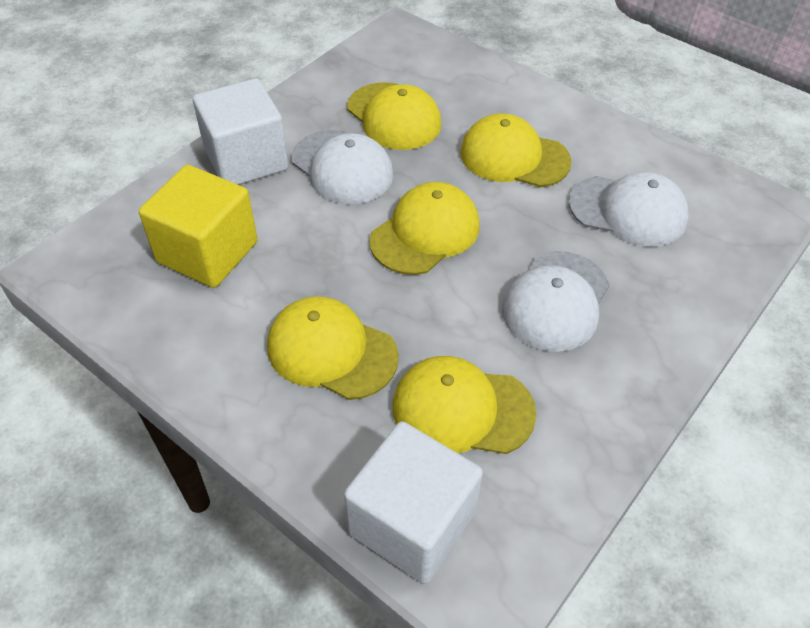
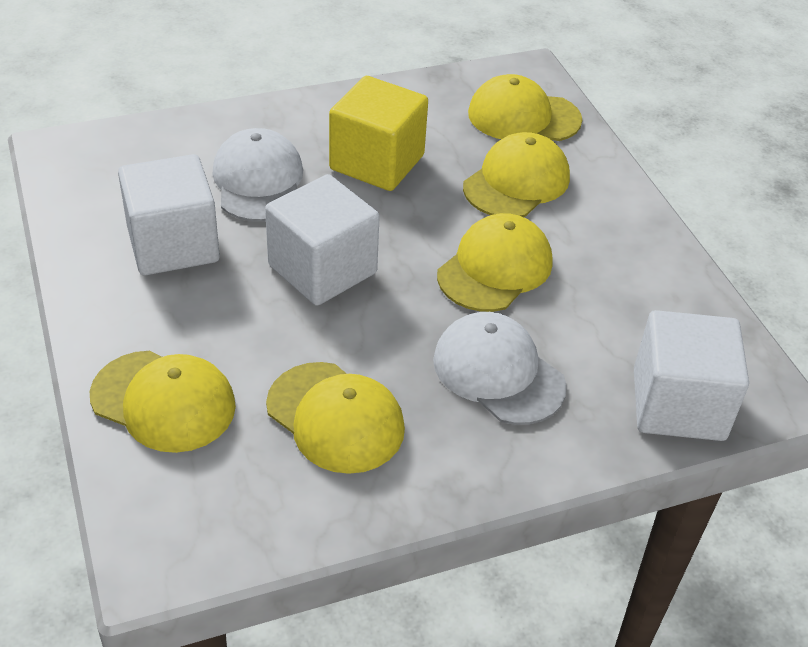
white cap: [292,130,393,204] [502,251,609,352] [569,172,689,247] = 3 -> [212,128,303,222] [433,312,567,425] = 2
white cube: [193,78,288,185] [344,421,483,584] = 2 -> [118,154,220,275] [265,174,380,306] [634,310,749,441] = 3

